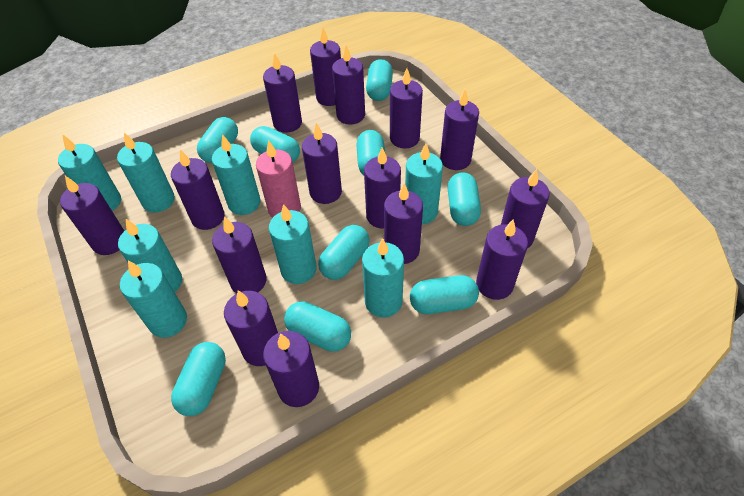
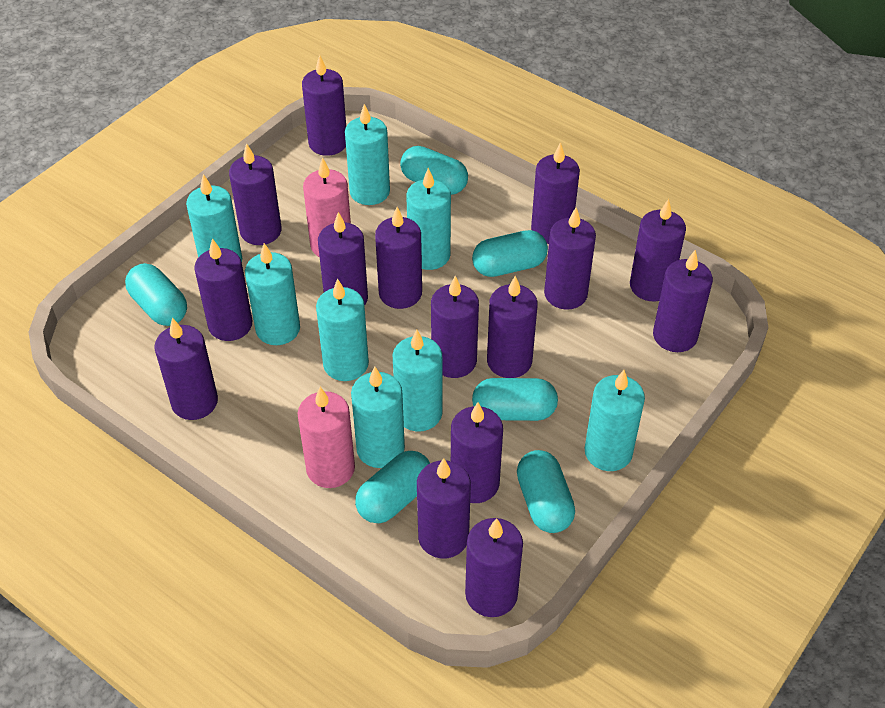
pink candle: [256,140,301,218] = 1 -> [298,387,355,488] [303,157,351,257] = 2
turquoise capsule: [171,342,226,416] [197,117,238,163] [250,126,300,162] [284,301,351,351] [318,225,370,280] [356,130,385,175] [366,59,393,101] [410,275,479,314] [447,172,481,226] = 9 -> [125,263,187,326] [355,451,430,523] [400,146,468,195] [472,230,548,277] [472,378,558,421] [517,450,575,533] = 6

